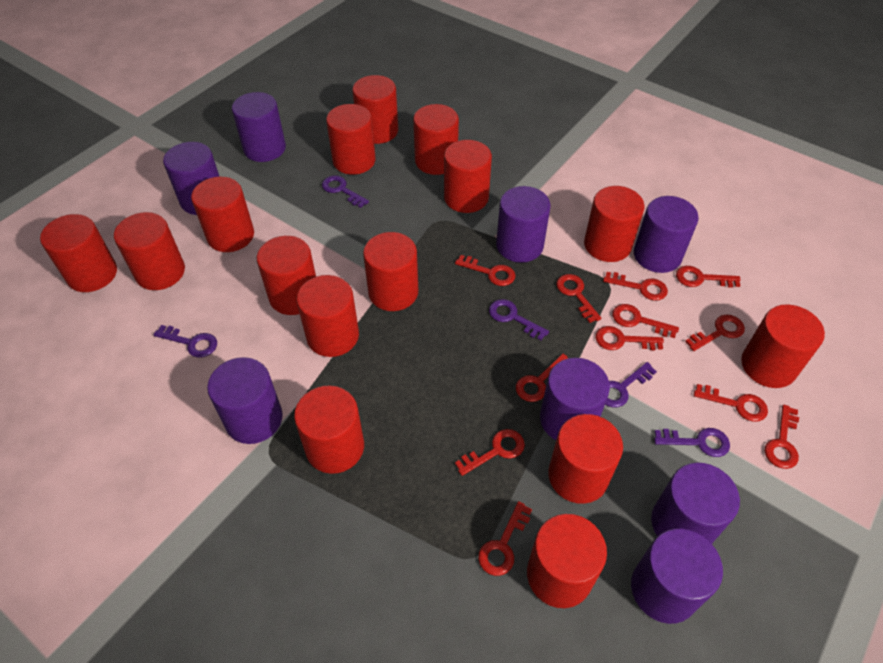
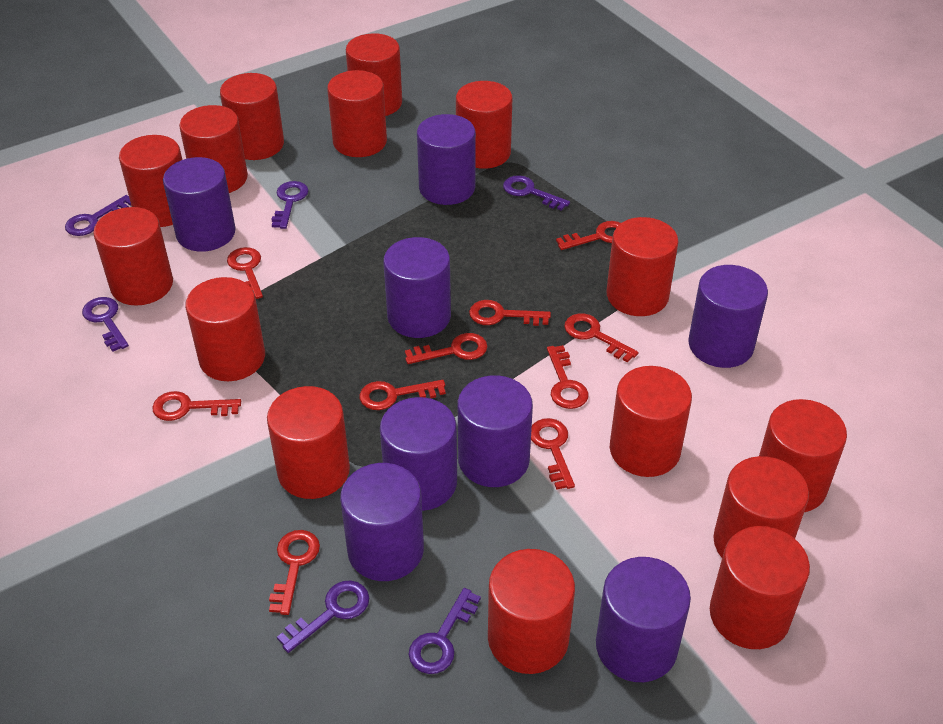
purple key: [153,325,217,358] [322,175,369,208] [489,299,549,340] [605,362,657,407] [654,428,730,457] = 5 -> [65,195,131,236] [82,297,129,352] [271,181,309,229] [277,580,369,653] [408,588,481,674] [503,175,570,211] = 6
red key: [455,255,515,286] [455,429,525,476] [478,501,532,576] [516,354,568,402] [556,274,601,323] [595,326,664,350] [603,272,668,301] [612,304,679,338] [676,266,741,288] [685,315,745,351] [694,384,768,422] [764,405,799,469] = 12 -> [152,391,241,421] [227,247,263,299] [269,530,320,615] [359,380,446,410] [405,333,488,364] [469,300,551,326] [531,418,575,490] [547,345,589,409] [556,221,621,250] [564,313,638,362] = 10

